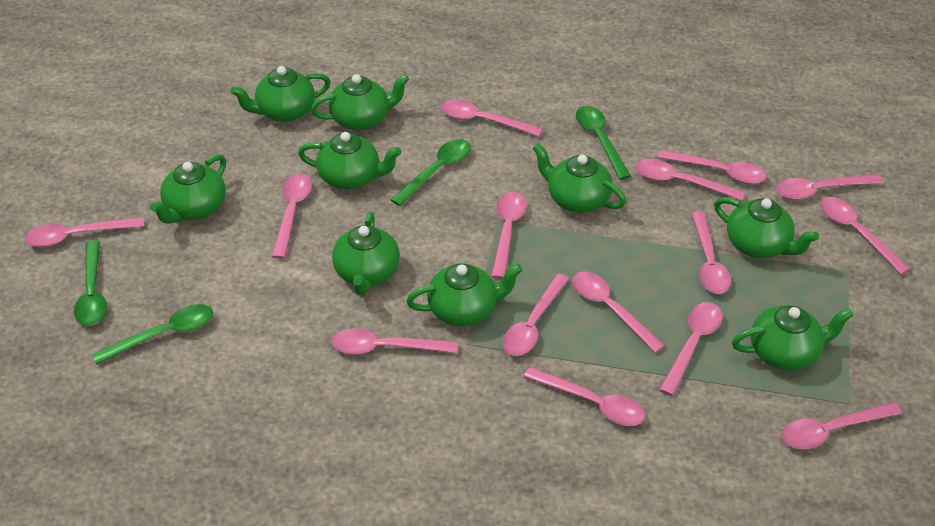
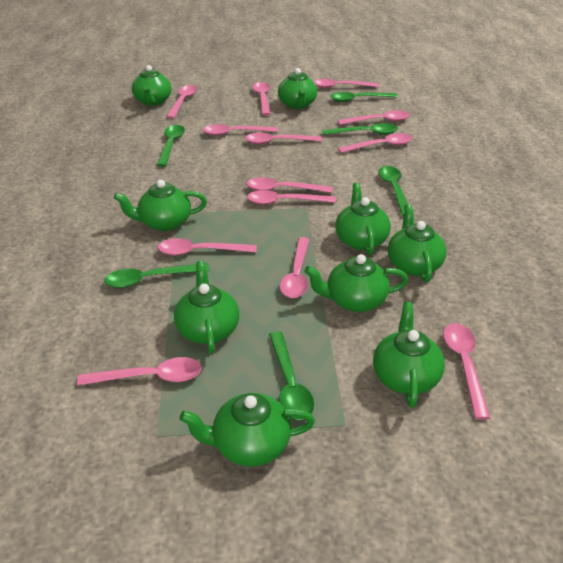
green spoon: [74,240,107,326] [92,304,213,365] [391,139,471,206] [576,106,631,180] = 4 -> [104,263,210,288] [157,125,185,167] [269,331,314,420] [322,123,398,135] [331,92,398,102] [379,166,408,217] = 6
pink spoon: [25,217,144,247] [272,174,312,259] [332,328,458,355] [441,100,543,137] [491,192,527,279] [502,273,569,356] [524,367,645,426] [572,272,665,353] [636,159,745,201] [657,150,766,184] [659,302,723,396] [691,211,731,294] [777,174,883,200] [782,402,902,449] [820,197,910,275] = 15 -> [77,357,202,386] [158,238,257,256] [166,85,197,119] [203,124,278,136] [245,133,322,144] [246,177,333,193] [247,190,336,205] [252,82,271,116] [280,237,310,298] [313,79,379,88] [338,111,410,125] [338,133,412,153] [443,323,490,420] = 13

